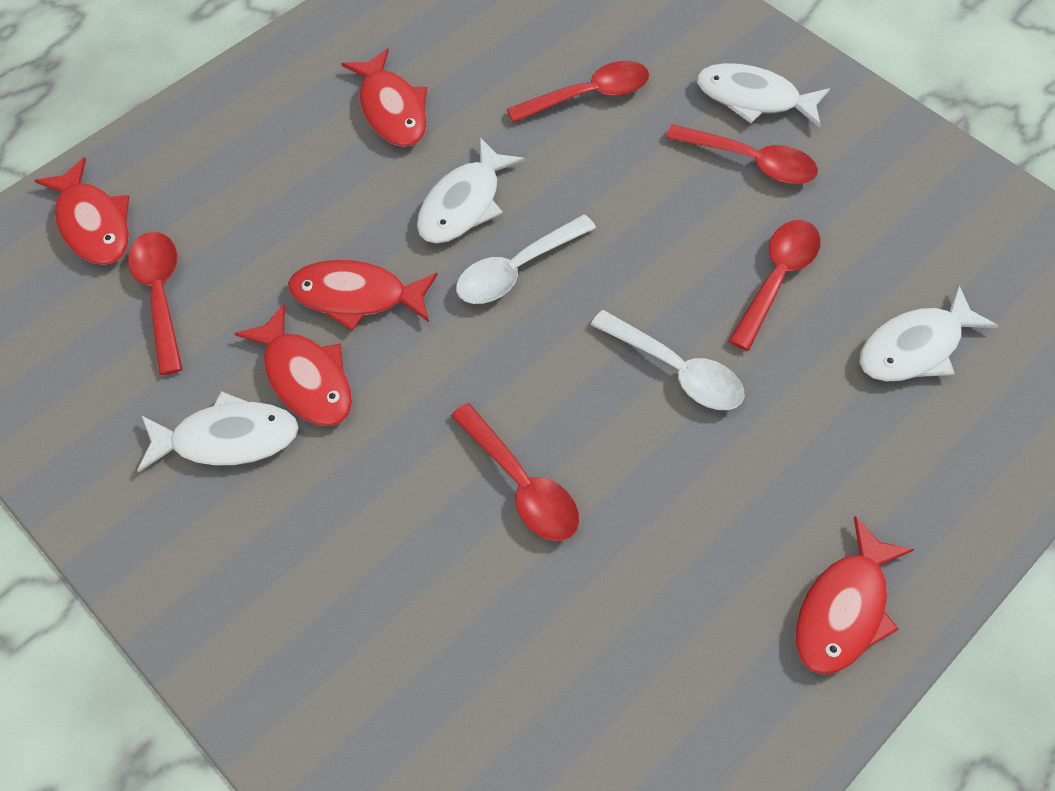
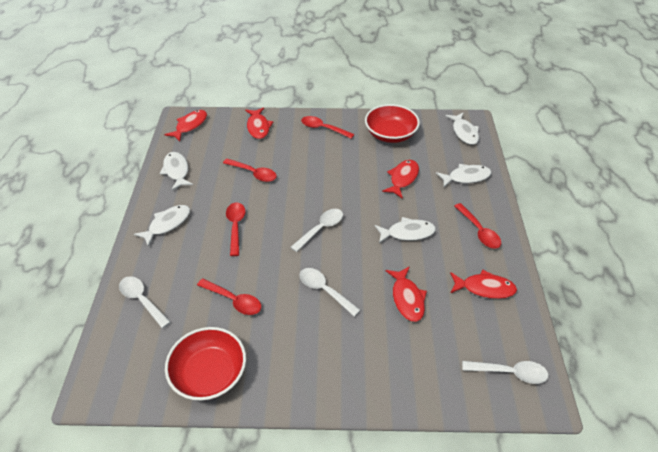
red bowl: none = 0 -> [165,327,246,401] [365,104,420,143] = 2
white fish: [137,391,299,472] [417,137,525,243] [696,63,830,128] [859,285,998,381] = 4 -> [134,205,190,247] [159,152,193,190] [375,217,436,243] [436,164,492,187] [446,113,479,145] = 5
white spoon: [456,214,596,304] [591,310,745,410] = 2 -> [119,276,171,328] [290,209,343,252] [299,268,360,317] [462,361,549,384] = 4

